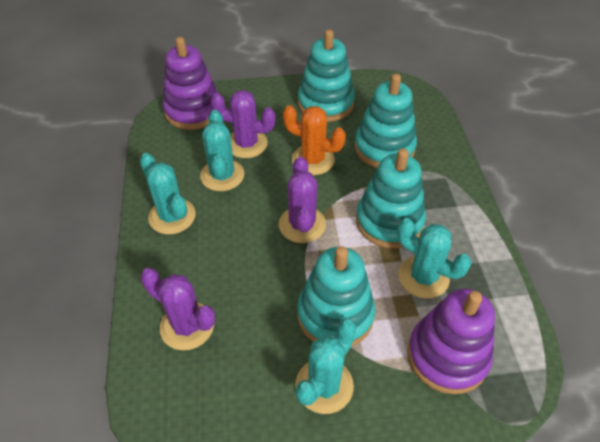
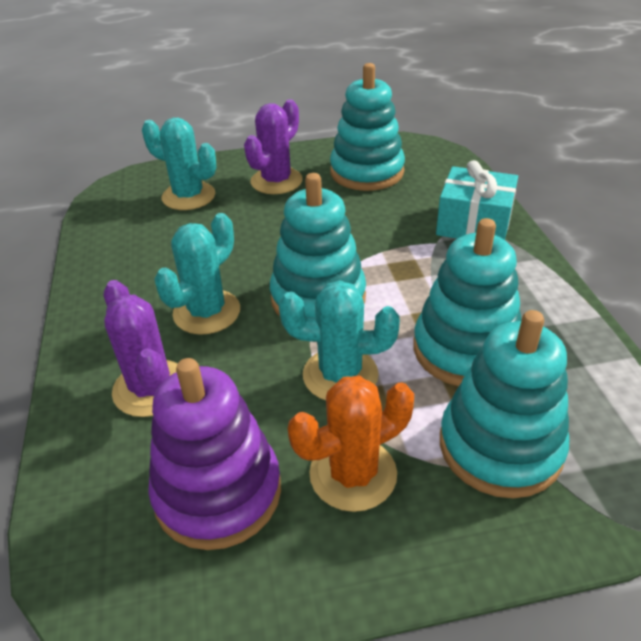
purple cactus: [140,268,215,351] [210,90,276,158] [279,157,326,243] = 3 -> [103,280,178,417] [244,99,303,194] = 2
purple stacking toy: [163,37,218,130] [408,289,495,394] = 2 -> [148,358,281,550] = 1
turquoise cactus: [140,153,196,234] [200,110,245,191] [295,319,357,414] [397,218,472,298] = 4 -> [142,118,216,210] [154,213,240,335] [279,281,400,401] = 3
turquoise gift: none = 0 -> [436,160,518,240] = 1

